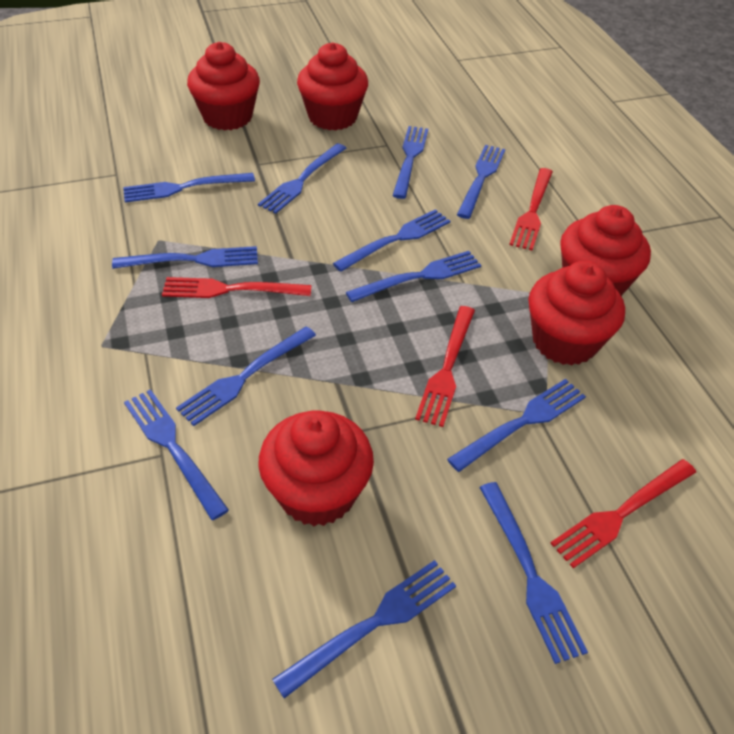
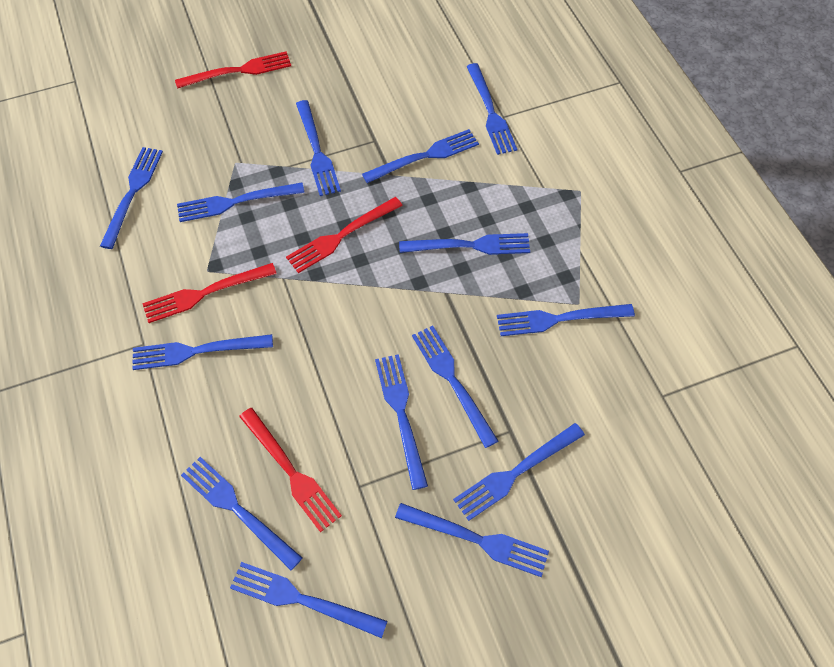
blue fork: [112,246,258,269] [123,173,255,202] [124,389,229,520] [176,326,316,426] [258,143,347,214] [272,560,456,699] [333,209,450,272] [346,251,481,302] [393,126,428,199] [447,379,586,472] [457,145,505,219] [479,482,588,664] = 12 -> [100,147,163,249] [132,334,273,370] [177,183,305,222] [181,457,303,570] [230,562,388,638] [296,100,341,196] [362,129,479,183] [375,354,428,490] [395,503,549,577] [399,233,530,255] [412,326,498,448] [453,423,585,521] [466,63,517,155] [497,304,635,336] = 14
red cupcake: [187,42,260,131] [258,410,374,526] [297,42,368,131] [528,261,625,366] [560,205,651,296] = 5 -> none = 0

